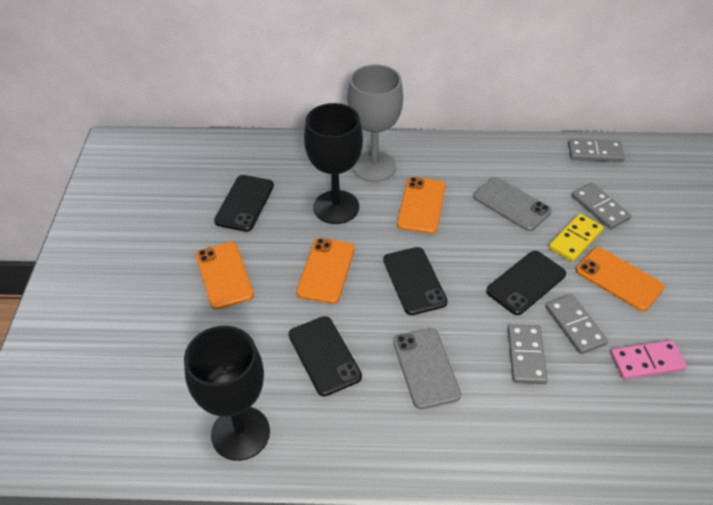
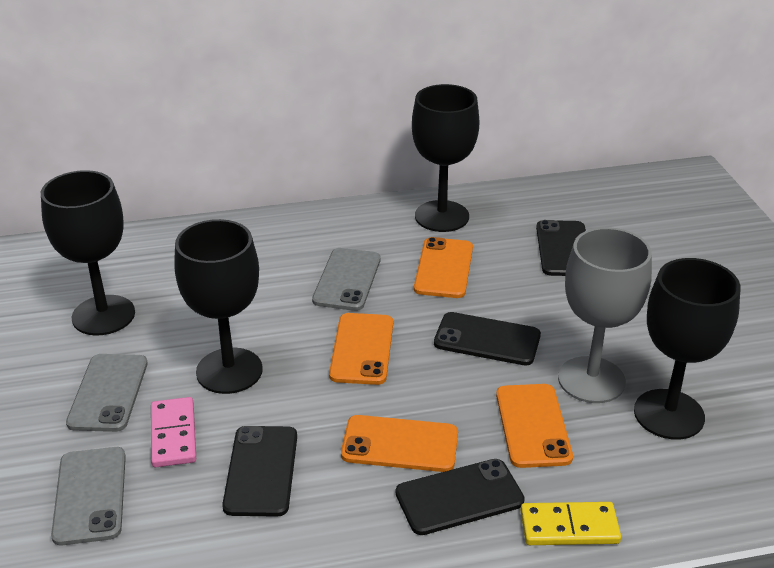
black goblet: [184,326,270,461] [304,103,363,224] = 2 -> [41,170,135,336] [174,219,263,394] [412,84,480,232] [634,258,741,440] = 4
grey domino: [508,325,548,384] [546,294,608,354] [568,139,625,162] [572,183,631,229] = 4 -> none = 0
grey phone: [393,328,461,409] [473,177,552,231] = 2 -> [51,447,126,545] [66,354,148,432] [312,248,380,311] = 3

